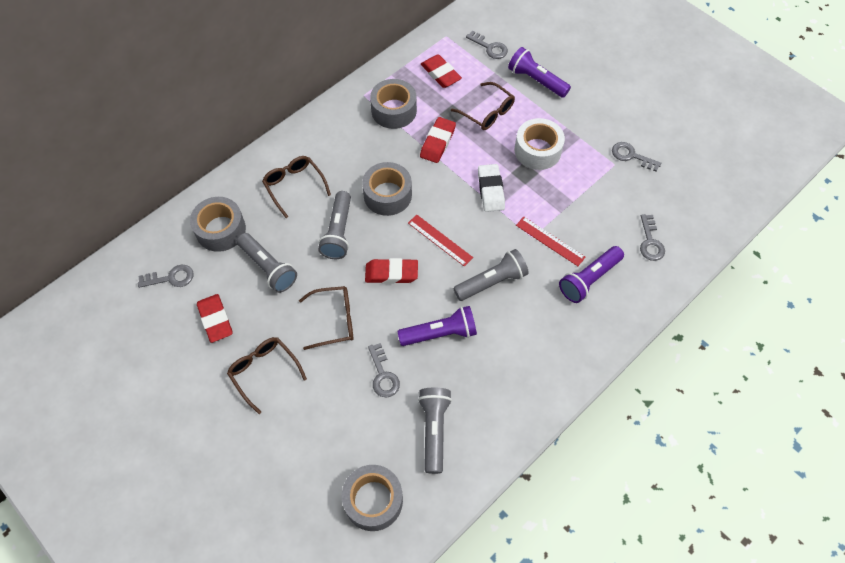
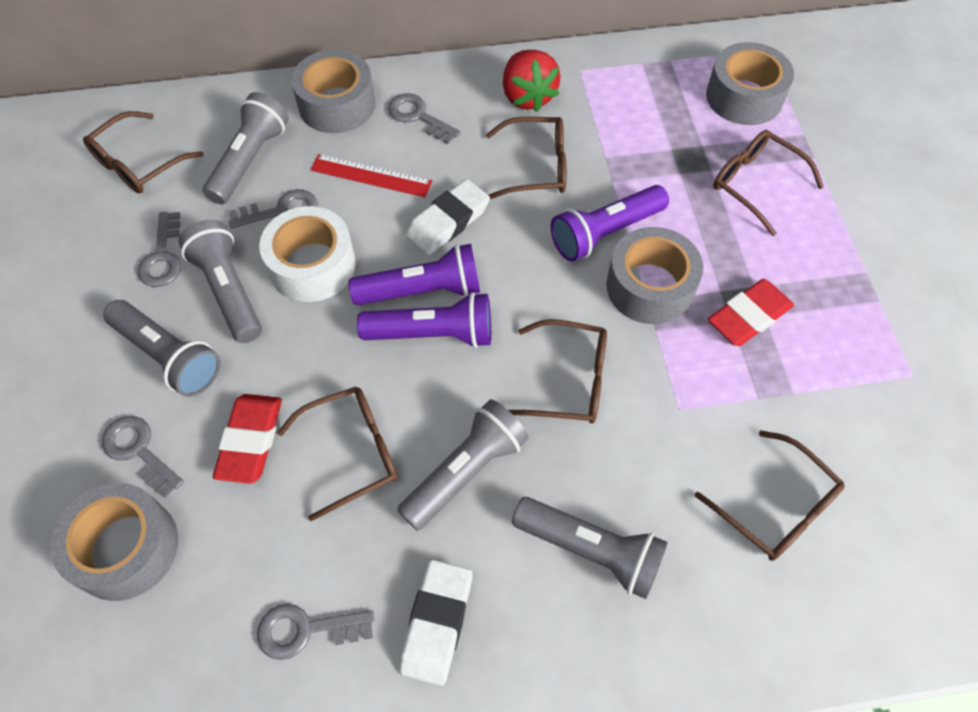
brown glasses: [227,337,307,414] [262,156,331,218] [299,286,353,350] [451,82,515,130] = 4 -> [83,111,204,193] [277,387,398,521] [486,117,567,199] [508,319,607,424] [695,430,845,561] [713,130,824,236] = 6
grey flashlight: [237,233,297,293] [318,191,351,259] [418,388,452,474] [453,249,529,301] = 4 -> [103,300,221,397] [178,220,262,343] [203,92,289,205] [397,399,529,531] [512,497,668,599] = 5
red eraser: [197,294,233,343] [365,258,418,284] [420,117,456,163] [421,54,462,88] = 4 -> [213,394,282,484] [708,279,794,346] = 2
red ruler: [408,215,473,267] [516,217,586,266] = 2 -> [310,154,432,197] = 1
red strawberry: none = 0 -> [503,50,560,112] = 1
white eraser: [478,164,505,212] = 1 -> [399,560,472,686] [406,179,490,255] = 2

